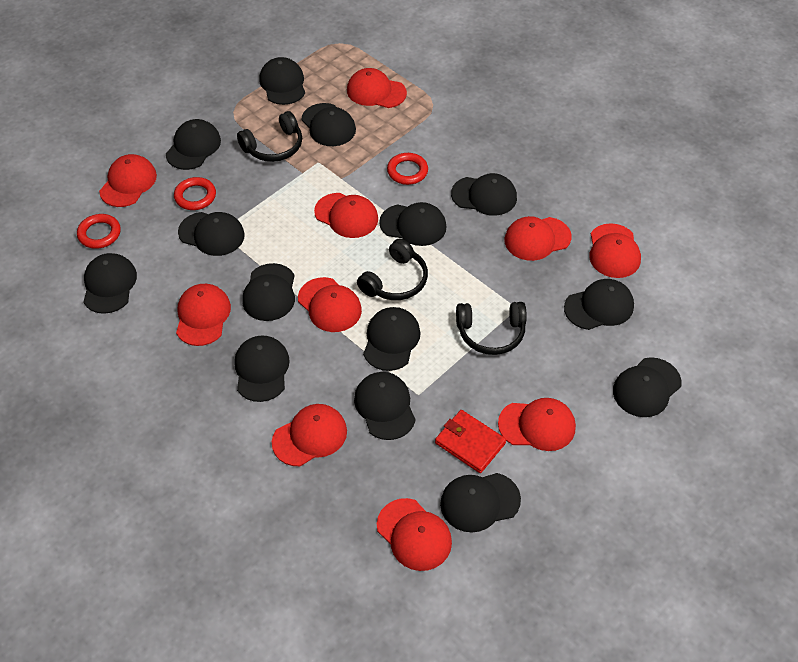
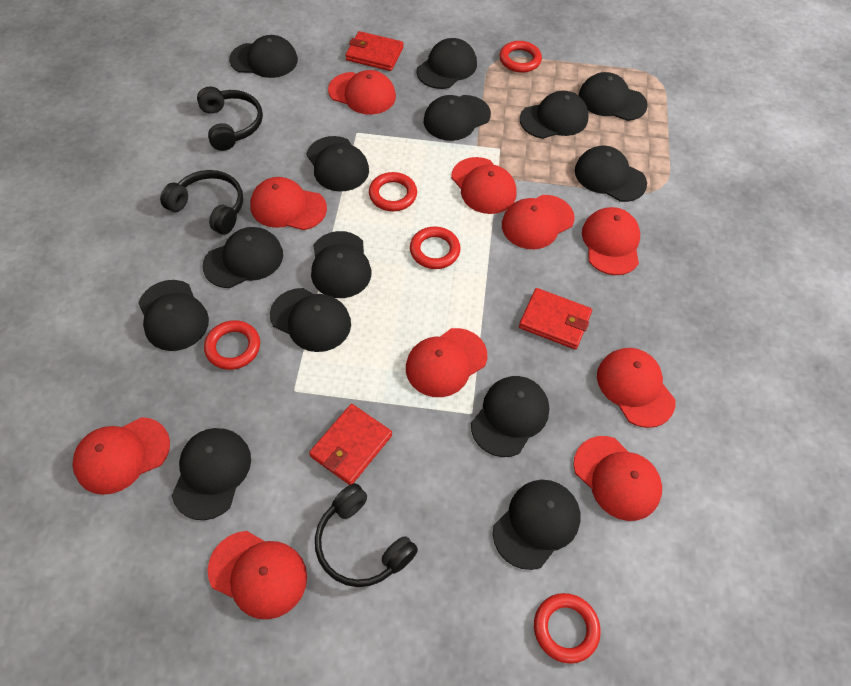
red ring: [77,214,121,249] [174,177,216,210] [387,153,428,185] = 3 -> [204,320,260,370] [369,172,417,211] [410,226,461,269] [500,41,542,73] [534,593,601,664] = 5
red wallet: [435,410,506,473] = 1 -> [309,404,392,485] [345,31,404,71] [519,288,592,350] = 3

